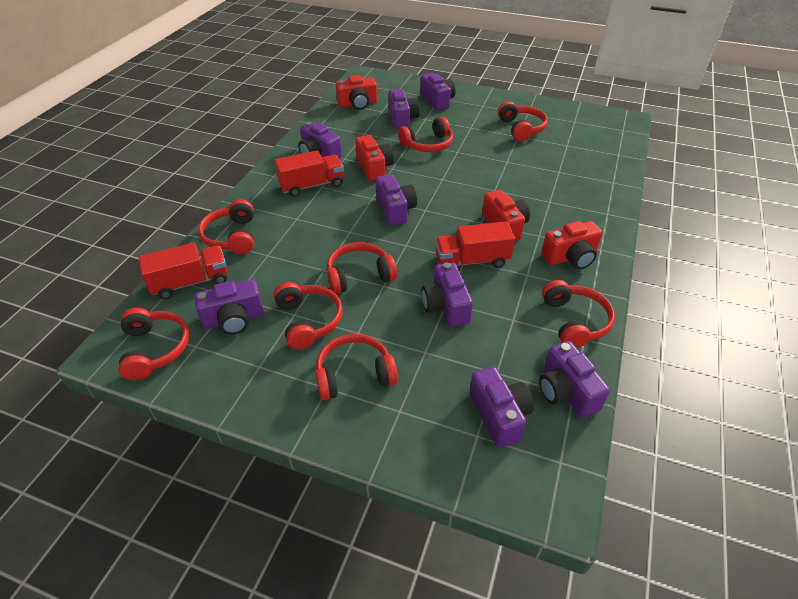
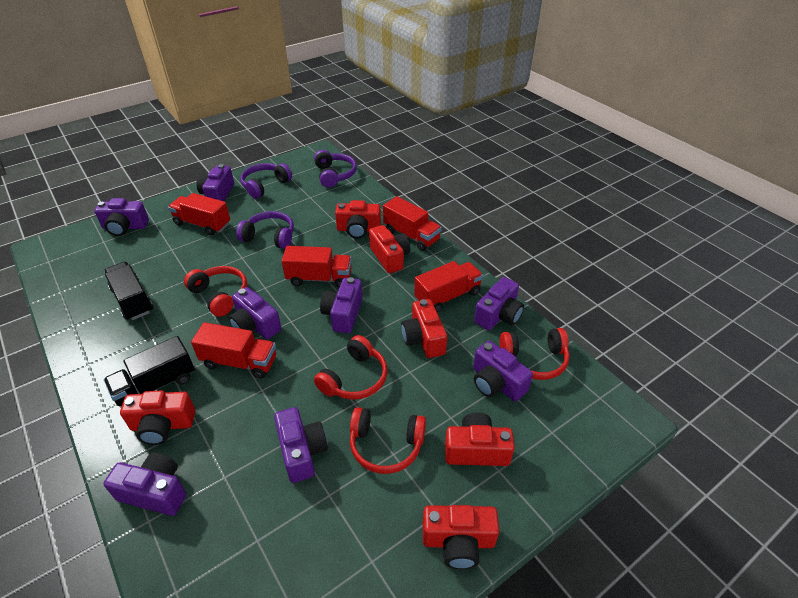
black truck: none = 0 -> [104,262,153,320] [104,336,195,407] = 2
purple headphones: none = 0 -> [236,211,294,249] [241,163,292,199] [314,150,357,188] = 3
red camera: [336,75,377,110] [355,135,394,181] [482,190,530,241] [541,221,602,269] = 4 -> [120,390,195,445] [335,200,381,239] [369,225,410,273] [401,299,447,358] [423,505,499,569] [445,412,515,466] = 6
red headphones: [119,308,190,380] [198,199,254,254] [274,282,343,350] [316,334,398,400] [327,242,397,294] [398,117,453,152] [498,101,548,141] [542,280,615,348] = 8 -> [184,266,247,317] [314,335,387,400] [350,407,426,474] [500,328,569,380] = 4
red truck: [139,243,228,299] [274,150,344,197] [435,221,515,268] = 3 -> [168,193,230,235] [191,322,276,379] [282,246,352,287] [383,196,442,251] [414,261,483,312] = 5

